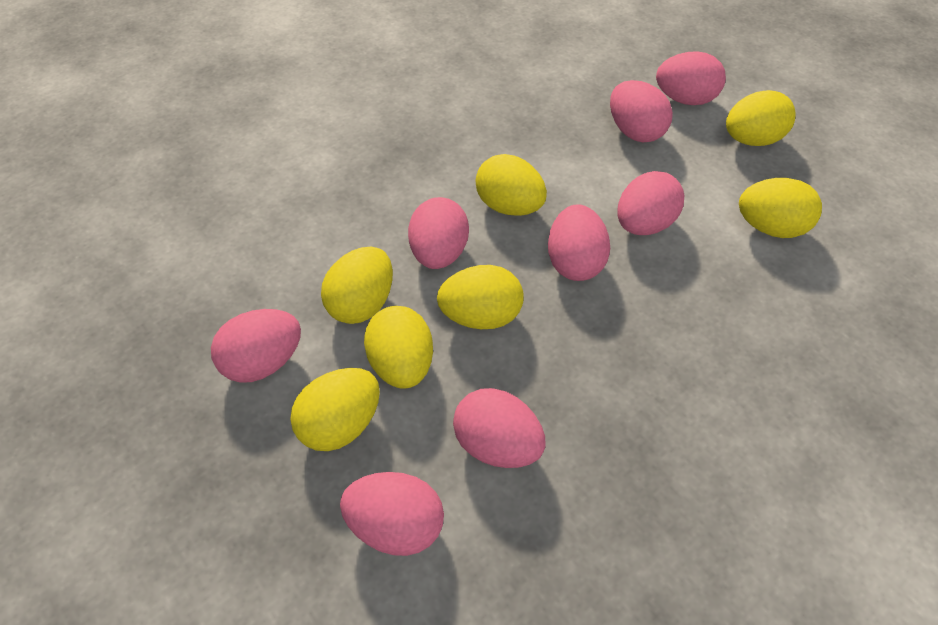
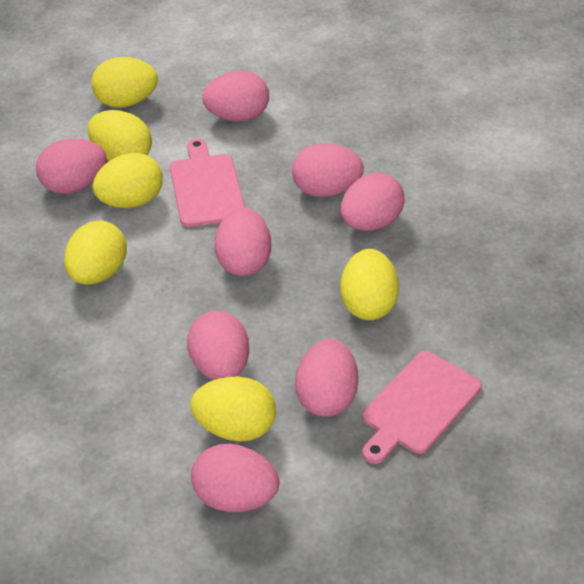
pink cutting board: none = 0 -> [170,138,245,227] [362,351,482,464] = 2
yellow egg: [290,368,380,451] [321,247,393,324] [364,306,433,389] [437,265,524,329] [476,154,547,216] [726,90,796,146] [739,178,822,238] = 7 -> [64,220,127,285] [88,110,152,161] [91,57,158,108] [92,153,163,208] [190,377,276,442] [340,249,399,320] = 6

